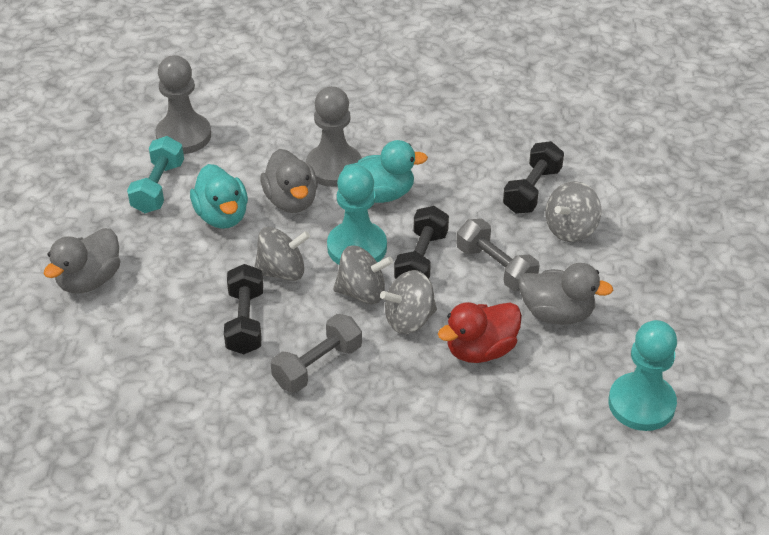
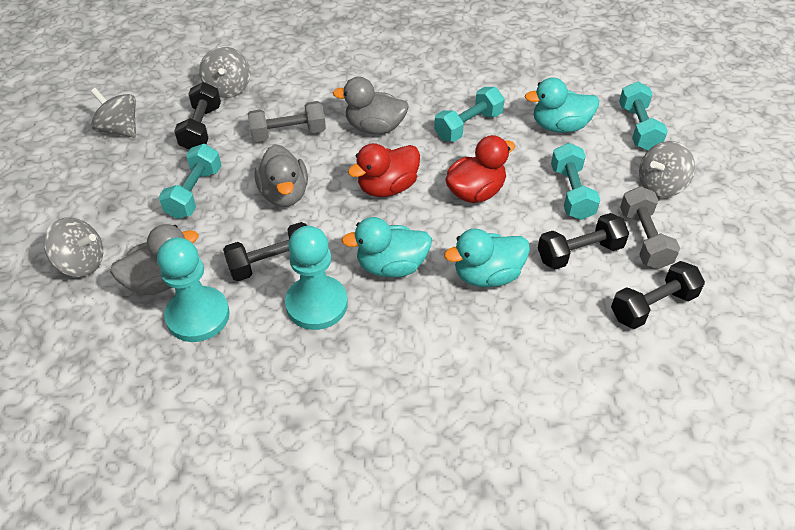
black dumbbell: [224,264,263,354] [394,206,449,279] [503,141,564,214] = 3 -> [174,82,221,150] [223,222,307,281] [538,213,629,269] [611,261,705,329] = 4
grey pawn: [155,55,211,154] [306,86,362,187] = 2 -> none = 0
red duck: [438,302,522,363] = 1 -> [348,143,420,197] [446,135,515,203] = 2
turquoise duck: [190,164,248,229] [343,140,428,203] = 2 -> [341,217,432,277] [444,228,530,287] [525,77,599,133] = 3
turquoise dumbbell: [127,136,184,213] = 1 -> [159,144,222,219] [434,87,505,142] [551,143,600,220] [619,82,668,151] = 4

